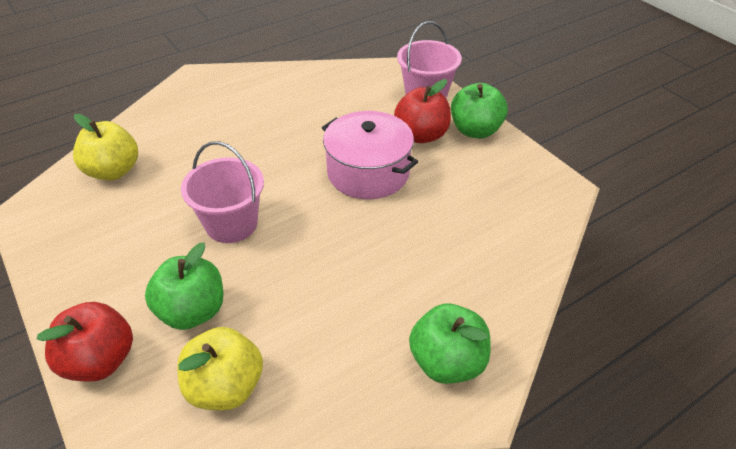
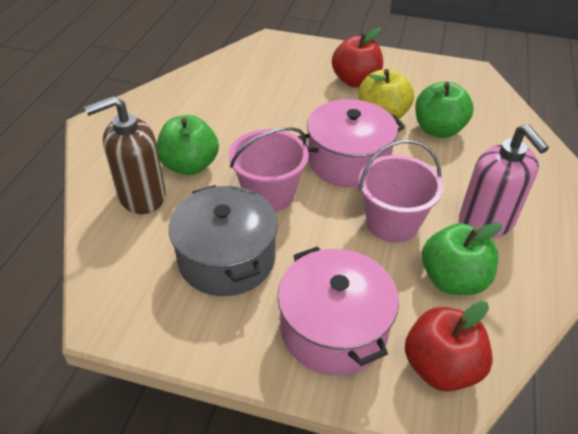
brown soap dispenser: none = 0 -> [84,96,166,214] = 1
grey pot: none = 0 -> [169,185,278,296] = 1
pink pot: [322,111,418,199] = 1 -> [278,246,399,376] [298,99,405,187] = 2
pink soap dispenser: none = 0 -> [459,124,549,238] = 1
yellow apple: [73,114,138,180] [177,327,263,410] = 2 -> [359,69,414,119] = 1

